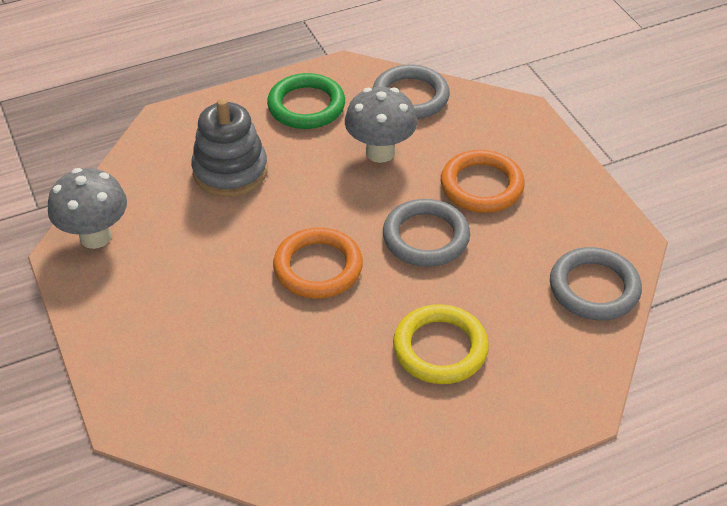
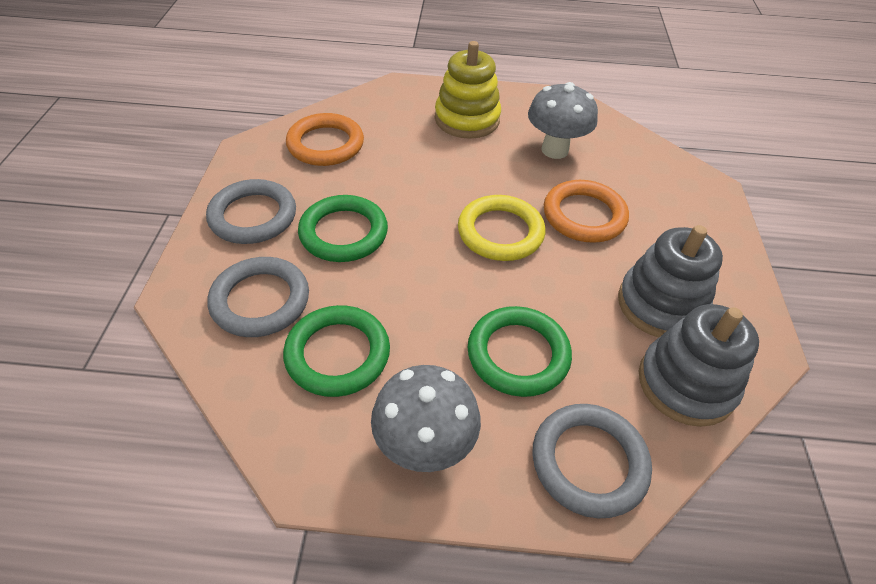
green ring: [267,73,345,129] = 1 -> [283,305,390,397] [298,195,388,262] [467,306,572,397] = 3
grey stacking toy: [191,98,268,197] = 1 -> [618,225,723,338] [639,304,759,427] = 2
yellow stacking toy: none = 0 -> [435,41,501,139] = 1

